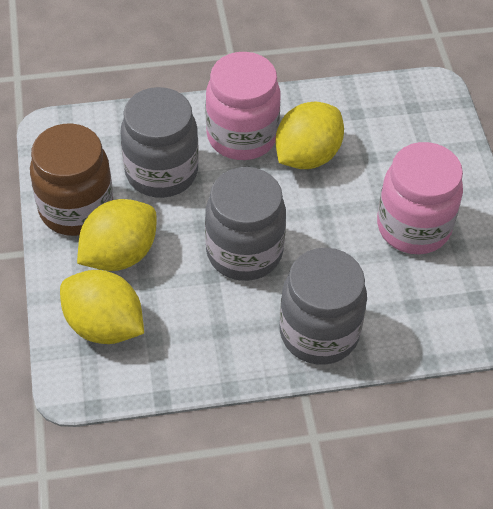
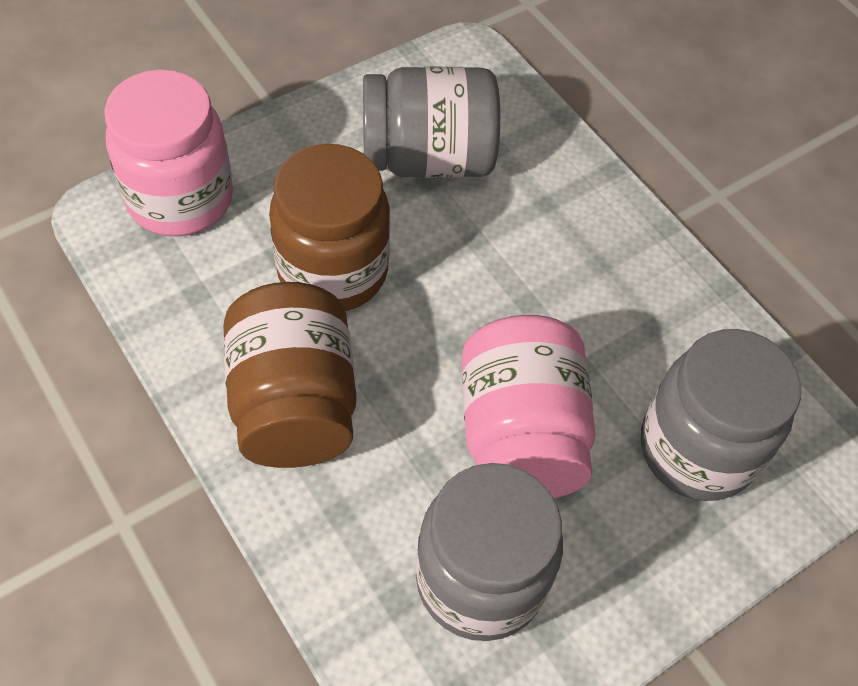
brown jar: [30,124,113,236] = 1 -> [223,282,356,468] [269,144,390,311] = 2
yellow lemon: [60,270,144,344] [77,199,157,271] [275,102,344,169] = 3 -> none = 0

